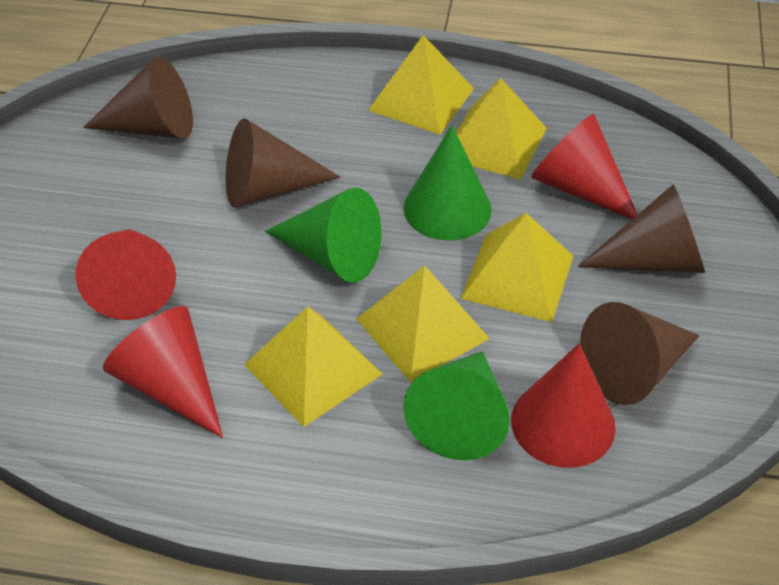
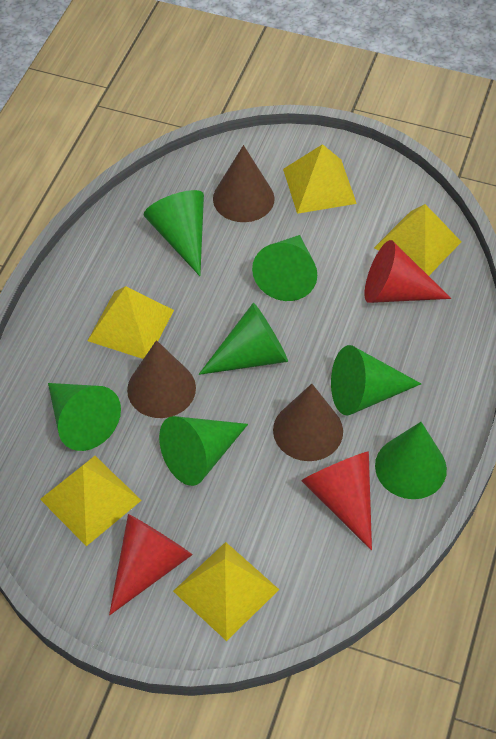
brown cone: [83,57,193,139] [226,118,340,208] [578,184,705,273] [580,302,699,405] = 4 -> [127,340,196,418] [213,145,275,222] [273,384,343,461] = 3
green cone: [265,188,382,283] [403,125,492,241] [403,351,510,460] = 3 -> [48,383,121,451] [144,190,204,276] [159,416,248,486] [199,303,288,375] [252,235,317,301] [331,345,421,416] [375,422,447,499] = 7
red cone: [75,229,176,320] [103,306,223,438] [511,343,616,468] [531,114,638,219] = 4 -> [109,514,192,615] [301,451,372,550] [365,240,451,303] = 3

